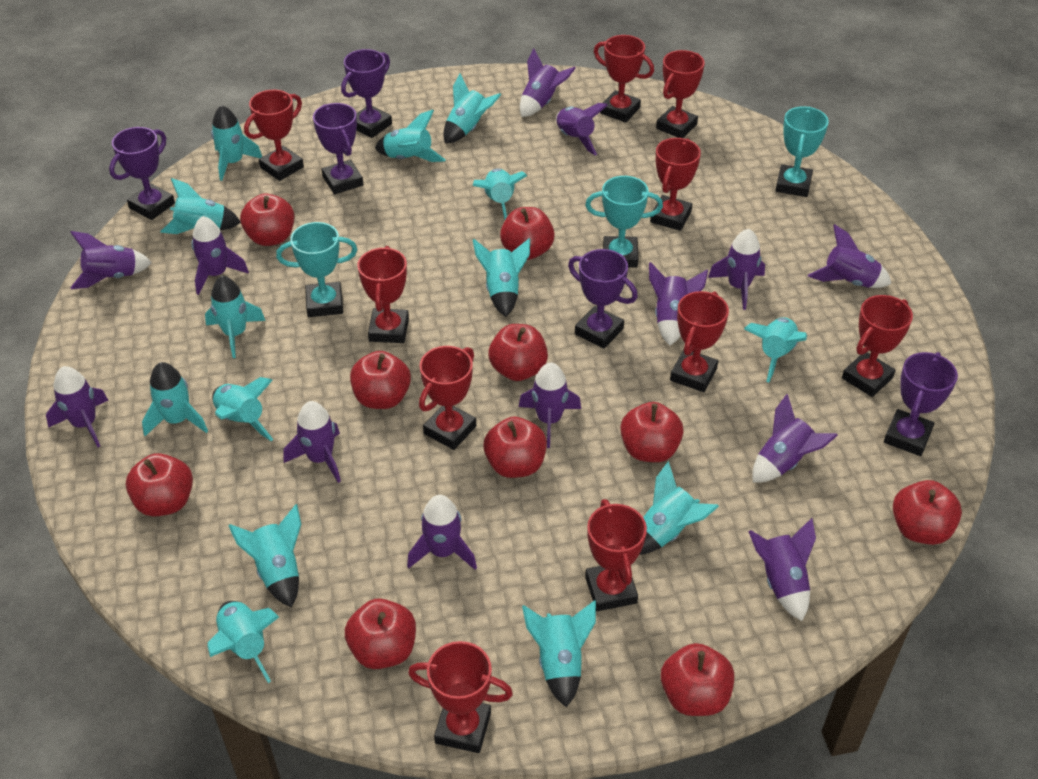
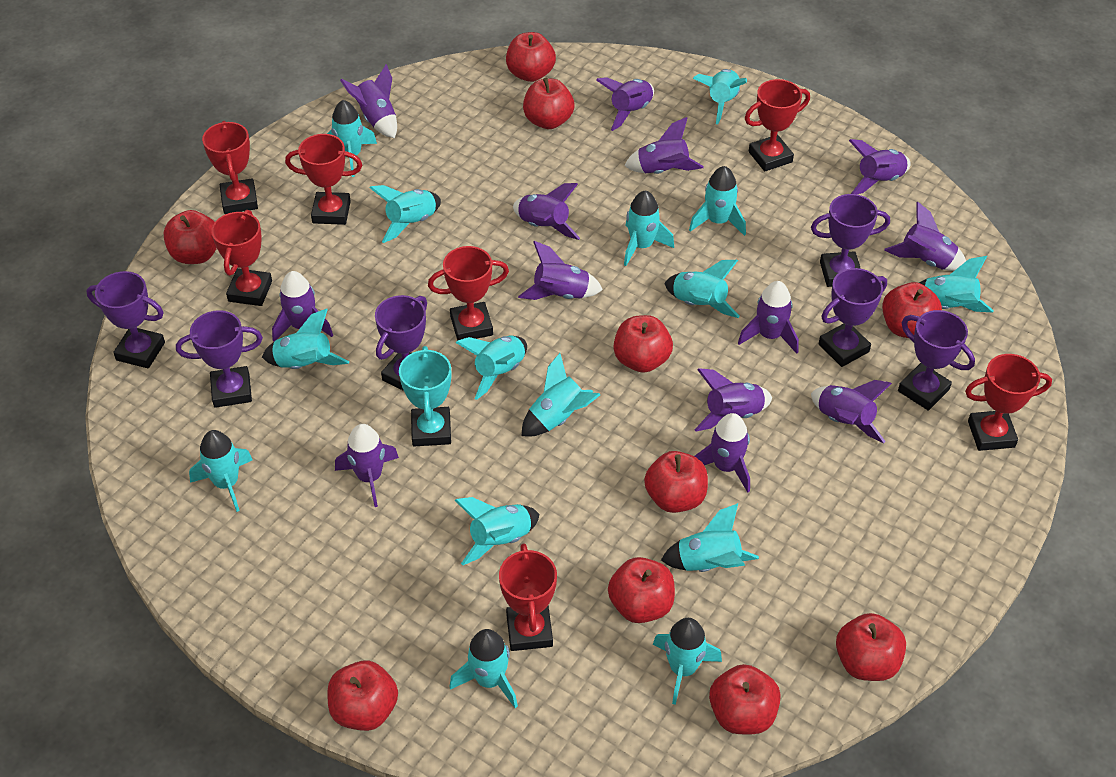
purple trophy: [109,127,175,220] [313,103,363,194] [341,49,392,138] [568,249,638,349] [884,352,958,456] = 5 -> [86,271,165,368] [176,310,263,408] [375,295,427,391] [811,194,890,287] [819,268,887,367] [898,310,975,411] = 6
red trophy: [244,90,304,181] [357,246,409,343] [408,641,513,753] [419,346,476,450] [585,499,647,611] [594,35,654,123] [650,138,701,231] [656,50,705,138] [670,291,729,392] [842,295,913,397] = 10 -> [202,121,258,214] [211,210,272,306] [285,134,362,225] [428,246,509,341] [499,543,557,651] [745,79,810,171] [965,354,1052,451] = 7
turquoise rocket: [142,362,208,436] [160,178,241,234] [205,276,266,358] [207,601,279,683] [211,105,262,181] [212,377,274,441] [228,504,301,608] [375,110,446,162] [443,74,501,144] [473,168,527,220] [473,238,530,317] [522,600,596,707] [639,462,719,555] [744,317,807,382] = 14 -> [189,430,253,512] [262,309,349,369] [327,100,377,177] [370,185,441,243] [449,629,518,708] [455,497,539,565] [456,335,527,400] [522,353,600,437] [624,190,674,266] [653,618,722,705] [661,503,759,572] [664,260,740,318] [689,166,746,236] [693,69,747,124] [919,256,994,312] = 15
turquoise trophy: [276,222,357,317] [585,176,663,268] [775,106,829,197] = 3 -> [399,346,451,446] = 1

